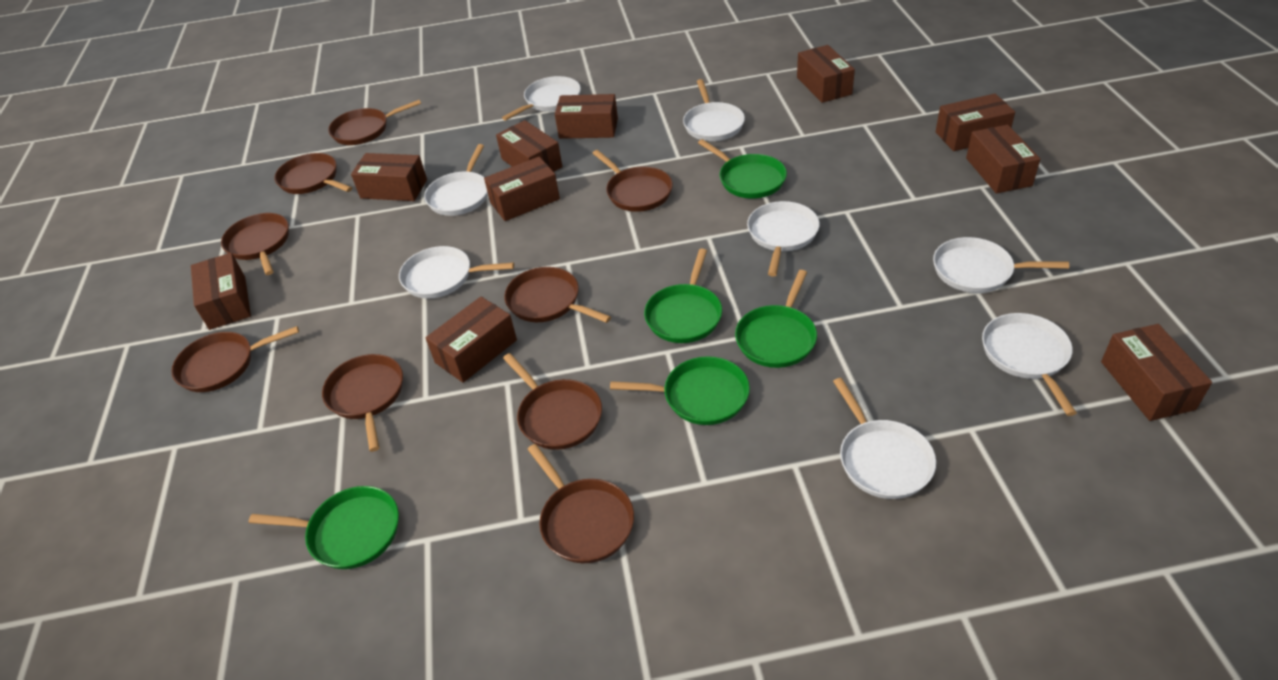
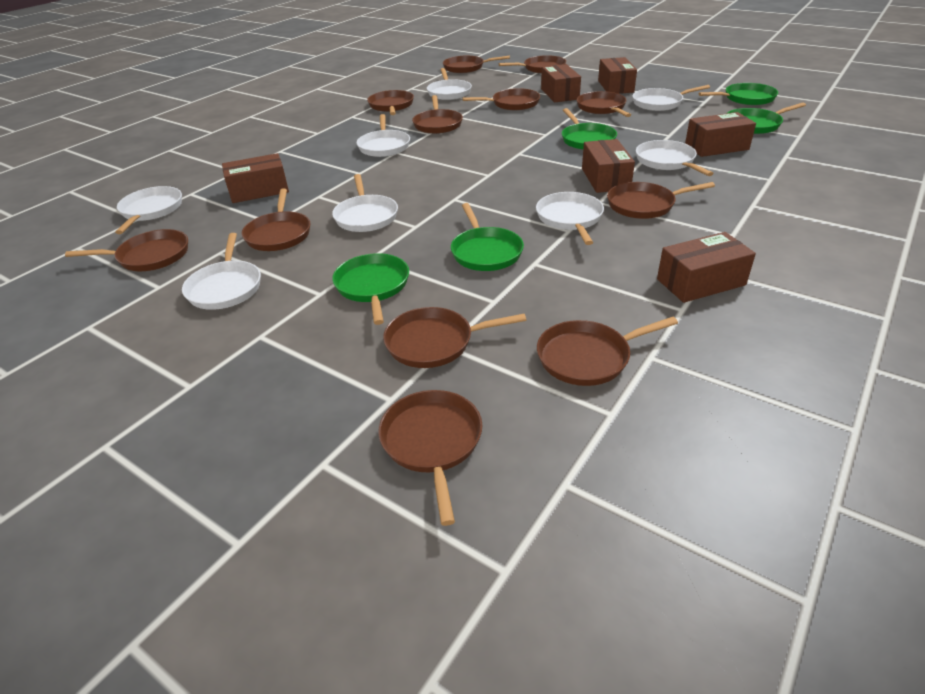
brown box: [191,253,251,330] [351,153,427,201] [426,297,517,383] [484,157,560,221] [496,120,563,172] [555,94,618,139] [797,45,855,103] [936,94,1015,151] [966,125,1040,194] [1101,324,1212,421] = 10 -> [222,153,289,203] [541,64,581,103] [582,139,635,193] [598,57,637,94] [657,232,756,303] [685,112,756,157] = 6
brown pan: [171,326,299,392] [221,213,289,275] [274,153,352,194] [322,354,403,452] [328,100,421,145] [503,353,602,450] [504,267,611,323] [527,444,634,563] [592,150,673,212] = 9 -> [65,229,188,271] [242,188,310,251] [367,90,414,115] [378,390,482,526] [383,307,526,368] [412,95,463,134] [443,56,510,73] [463,88,540,111] [499,55,566,74] [537,317,678,386] [577,91,631,117] [607,182,715,219] = 12

